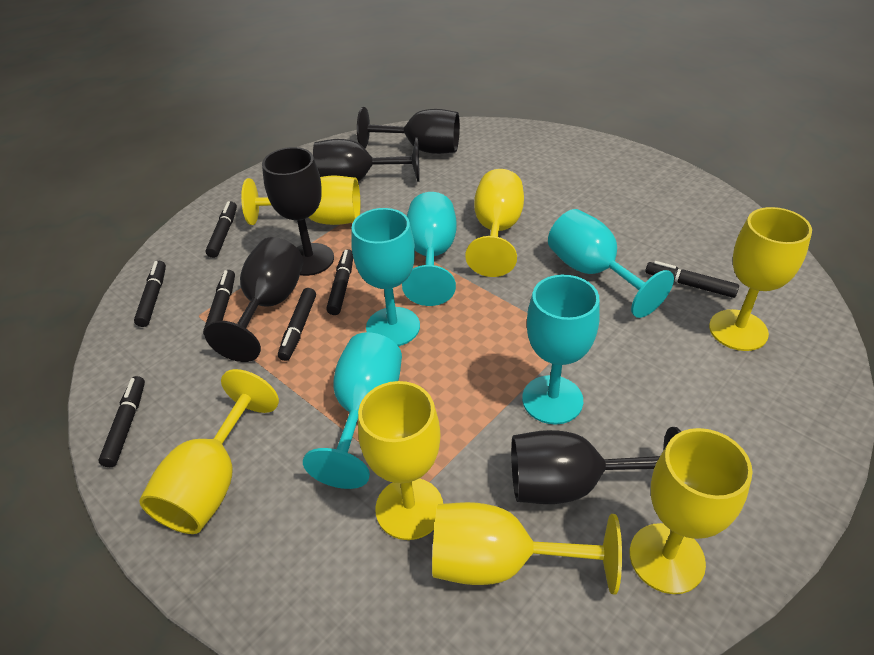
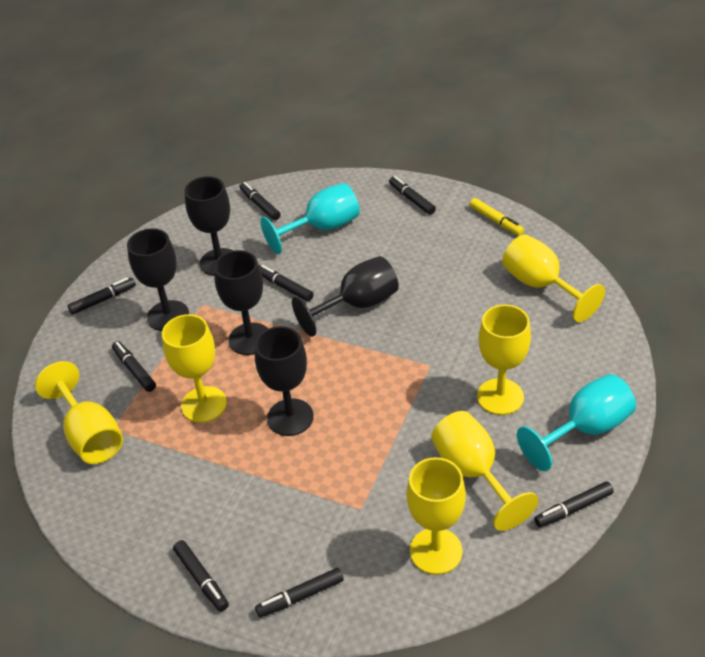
black marker: [98,376,145,467] [134,261,166,327] [203,270,235,336] [205,201,237,258] [278,288,316,361] [326,249,353,315] [645,261,739,298] = 7 -> [68,277,136,315] [112,341,156,392] [173,540,229,612] [240,182,281,220] [255,568,344,617] [259,265,314,302] [389,176,436,215] [534,482,614,527] = 8
turquoise goblet: [303,332,402,489] [351,208,420,346] [402,192,457,306] [522,275,600,424] [548,209,674,318] = 5 -> [261,183,360,254] [517,374,636,471] = 2
yellow goblet: [139,369,279,534] [241,176,360,225] [358,381,443,540] [432,502,622,595] [465,169,524,277] [630,428,753,594] [709,207,812,351] = 7 -> [35,361,123,464] [162,314,227,423] [407,457,466,575] [432,411,539,531] [477,304,531,415] [502,234,605,322] = 6
yellow marker: none = 0 -> [469,198,524,236] = 1

